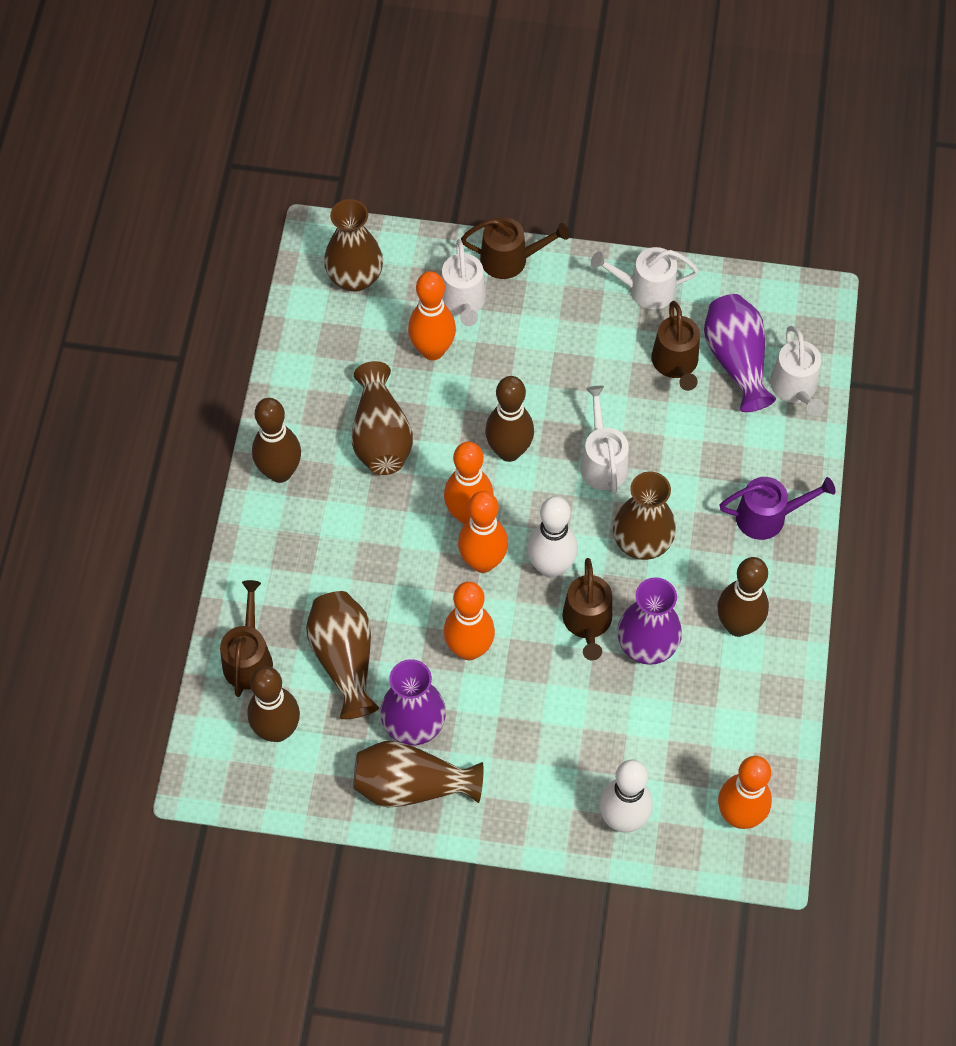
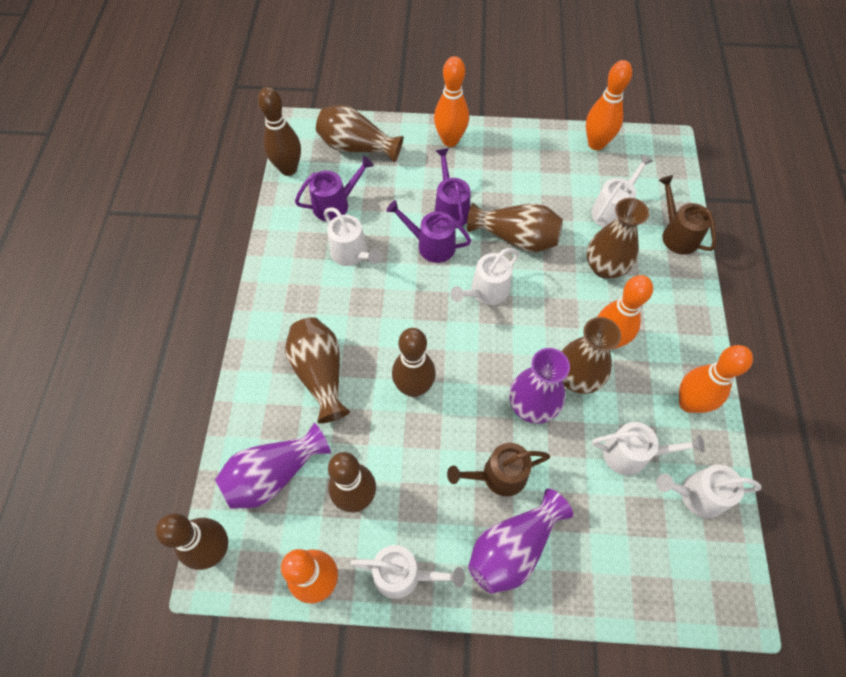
brown watering can: [220,580,273,697] [461,217,569,279] [562,558,612,661] [651,301,700,391] = 4 -> [447,443,550,496] [659,175,717,255] = 2
purple watering can: [720,477,836,540] = 1 -> [295,156,374,221] [386,200,471,263] [434,148,470,228] = 3
white bowling pin: [528,496,578,578] [599,759,653,833] = 2 -> none = 0
white watering can: [441,239,486,326] [580,386,629,494] [591,247,699,309] [770,326,825,416] = 4 -> [324,207,382,266] [350,545,465,599] [450,248,520,305] [591,154,654,228] [592,422,705,475] [656,464,761,518] = 6

